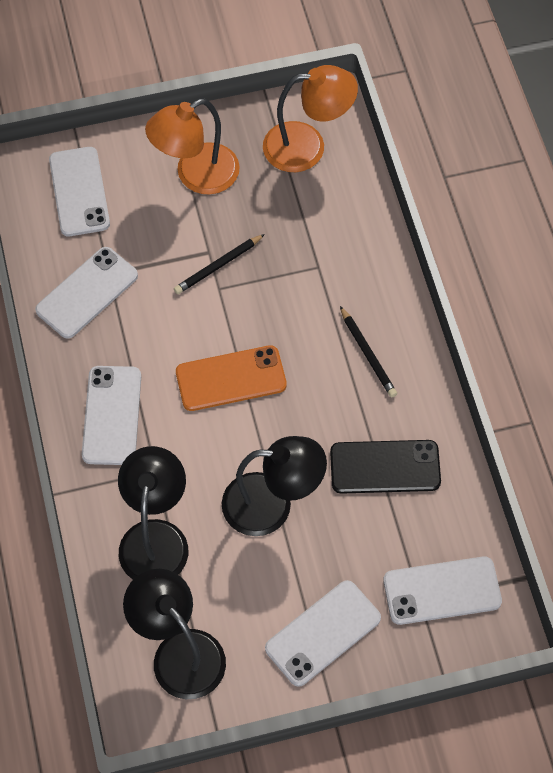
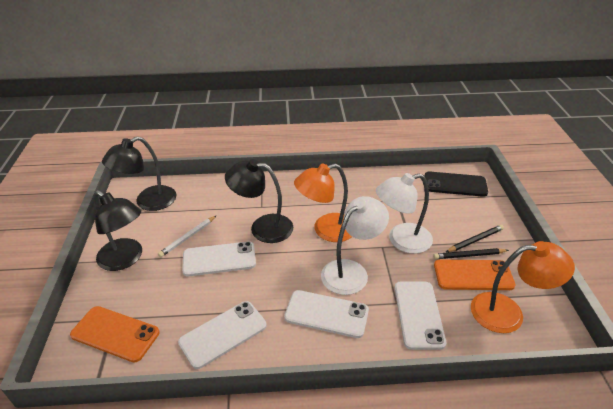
orange phone: [176,345,287,411] = 1 -> [70,306,159,363] [434,260,516,290] = 2
white lamp: none = 0 -> [321,196,389,295] [376,173,433,254] = 2
white pencil: none = 0 -> [158,215,217,257] = 1
white phone: [35,247,138,339] [49,147,110,236] [82,366,141,465] [265,580,381,687] [383,556,502,625] = 5 -> [178,301,267,369] [182,241,256,276] [284,290,369,338] [395,282,446,350] = 4

